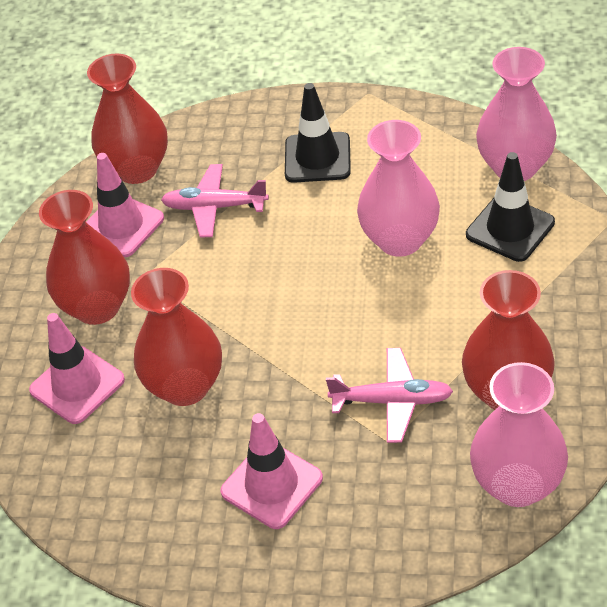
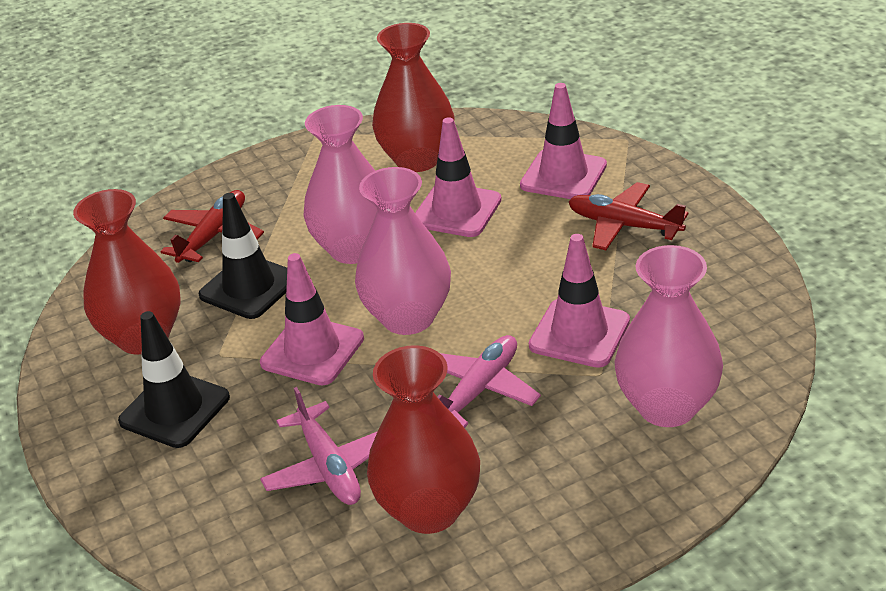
pink traffic cone: [29,313,125,424] [86,153,164,257] [220,413,323,529] = 3 -> [260,253,364,386] [415,117,502,237] [520,83,607,199] [529,234,630,368] = 4
red plane: none = 0 -> [160,190,264,263] [568,182,688,250] = 2
red vase: [39,190,130,325] [87,54,168,184] [131,268,222,406] [462,270,555,410] = 4 -> [73,189,181,354] [367,345,480,534] [372,23,455,172] = 3

